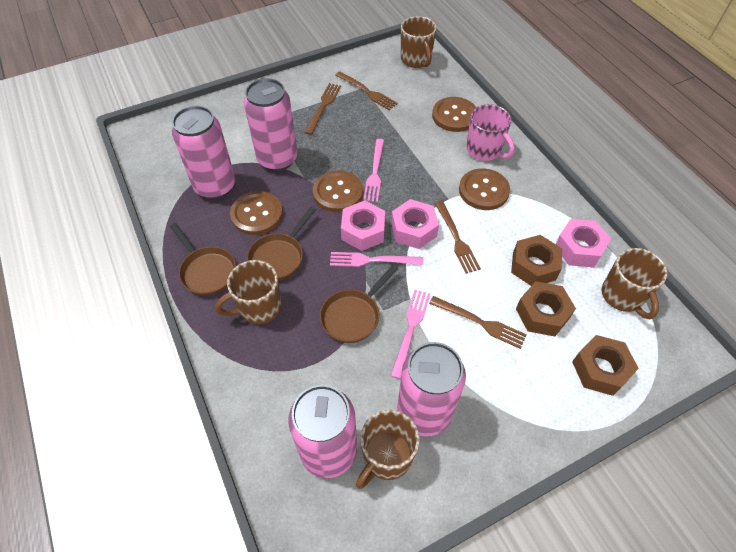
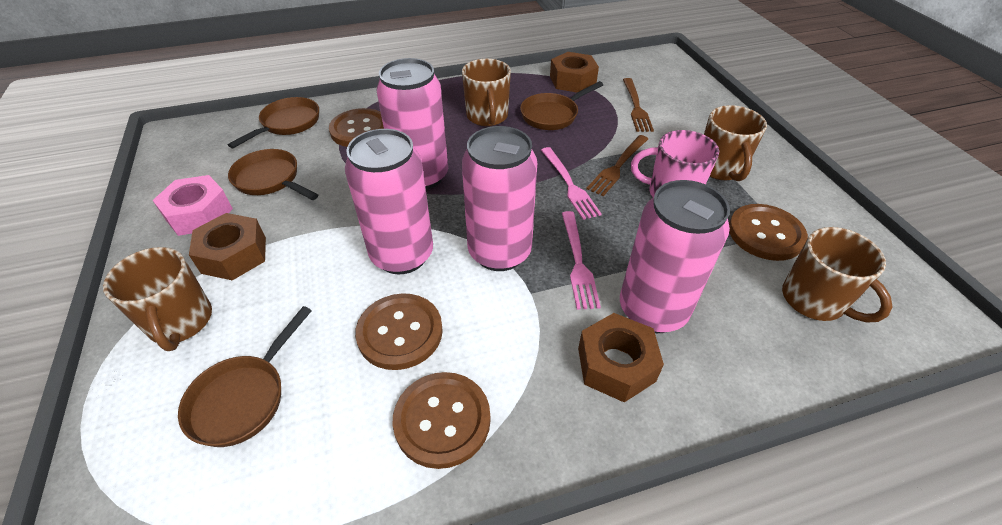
brown fork: [304,83,341,135] [335,72,398,110] [429,296,527,349] [435,200,481,274] = 4 -> [586,135,648,196] [623,78,654,132] = 2
brown pan: [170,223,236,296] [247,207,316,281] [320,265,398,343] = 3 -> [178,306,312,447] [228,97,319,148] [228,149,318,200] [520,81,603,130] = 4
pink fork: [330,252,424,267] [363,139,384,202] [390,290,430,379] = 3 -> [541,147,602,220] [562,211,601,310] = 2
pink nut: [341,201,385,251] [391,199,439,249] [556,219,611,267] = 3 -> [153,175,233,236] = 1

